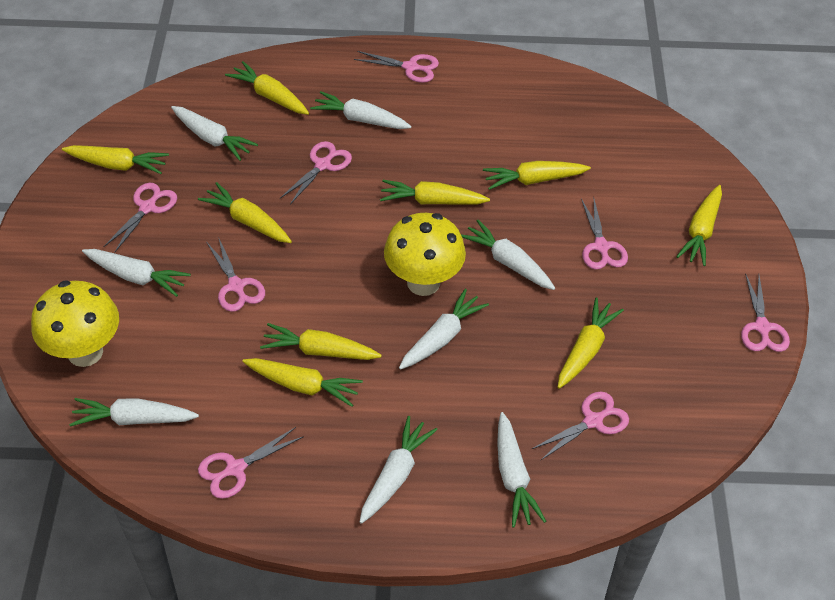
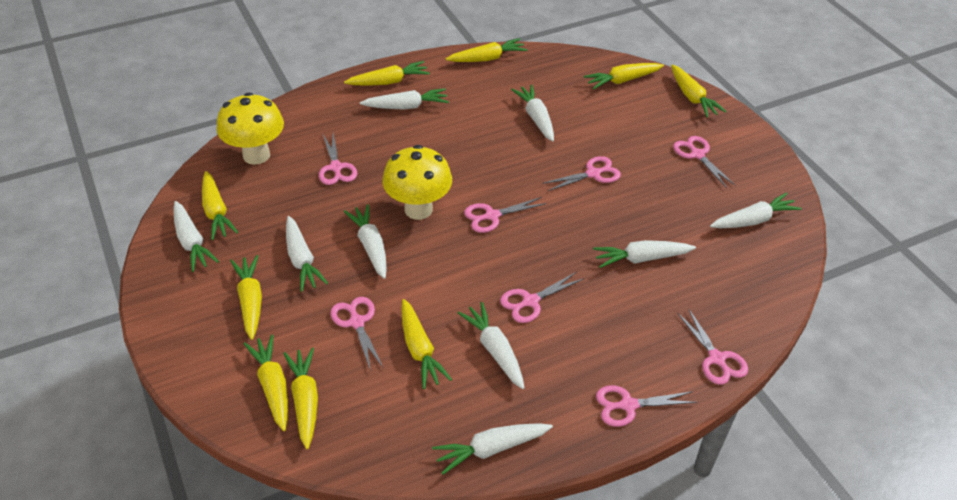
white carrot: [69,398,199,426] [82,249,191,297] [171,106,258,161] [310,91,411,129] [360,416,437,524] [399,289,489,370] [461,220,555,290] [497,412,546,528] = 8 -> [173,201,219,272] [286,216,328,292] [343,204,387,279] [360,88,449,110] [432,423,553,475] [457,302,525,389] [511,85,554,142] [593,240,696,268] [710,192,802,228] = 9

